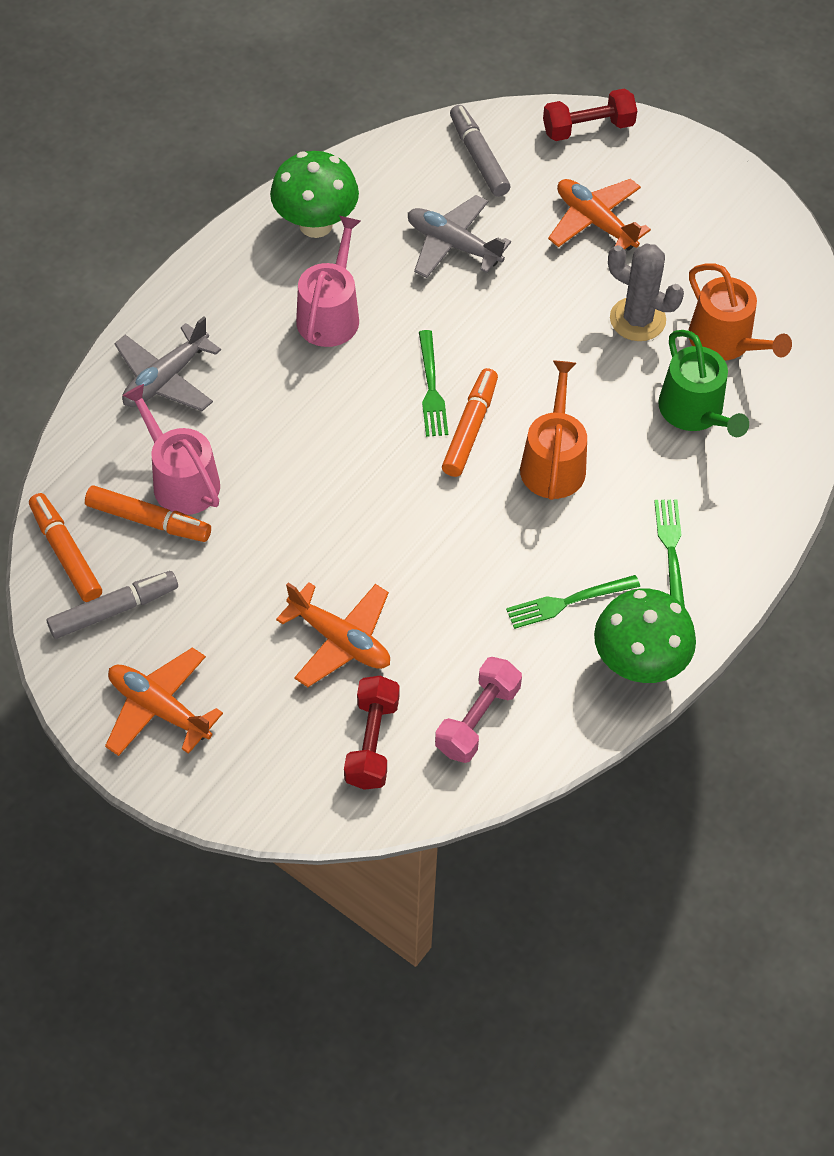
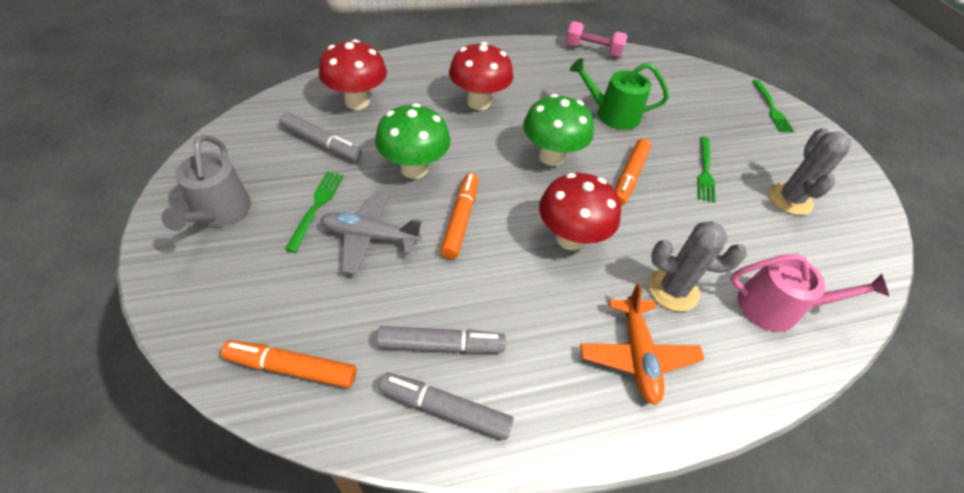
grey cactus: [608,244,684,341] = 1 -> [648,221,747,312] [769,128,851,215] = 2
grey marker: [47,571,178,639] [450,105,510,197] = 2 -> [279,112,362,161] [377,326,506,353] [379,372,514,440] = 3
grey plane: [114,316,221,411] [408,195,511,278] = 2 -> [320,190,422,275] = 1
grey watering can: none = 0 -> [162,135,251,231] = 1
orange plane: [105,647,223,756] [276,582,390,687] [548,179,651,250] = 3 -> [580,283,705,405] = 1
orange watering can: [520,361,587,500] [689,264,792,360] = 2 -> none = 0
pink watering can: [123,384,220,515] [296,216,361,347] = 2 -> [731,254,889,332] = 1
red dumbbell: [344,676,400,790] [543,89,637,141] = 2 -> none = 0
red mushroom: none = 0 -> [319,39,387,110] [449,42,513,110] [539,173,621,250] = 3

